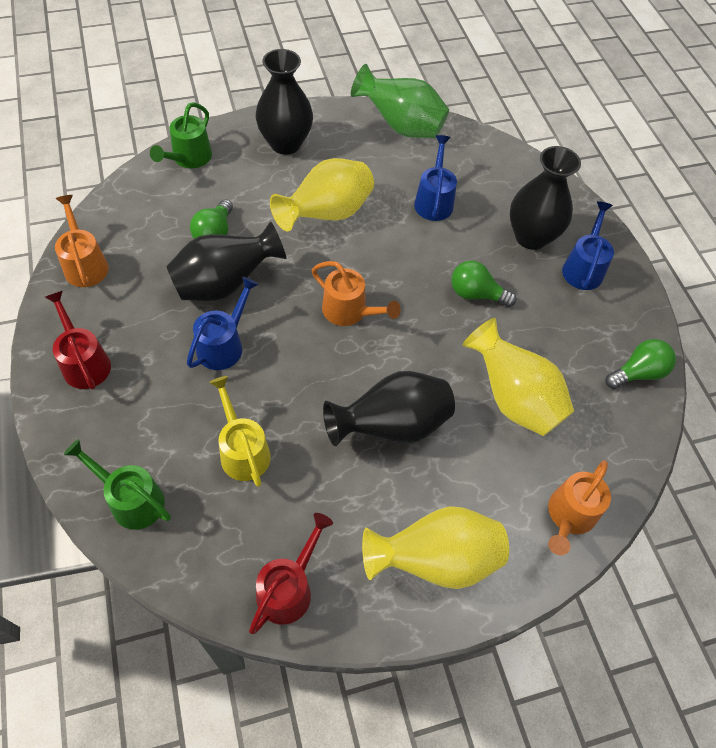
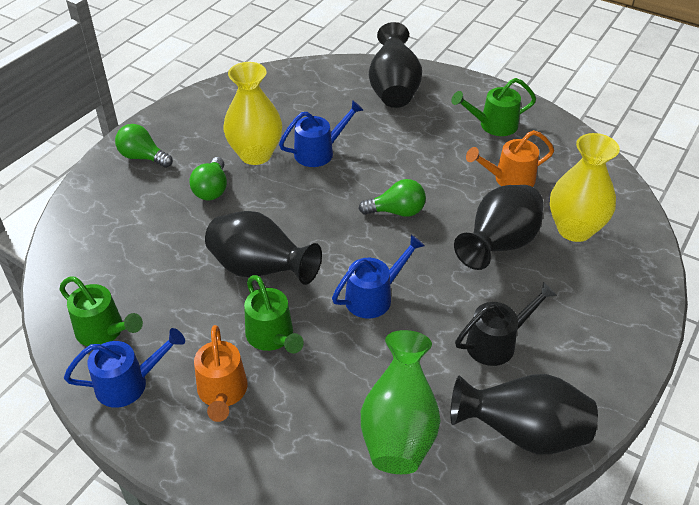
black watering can: none = 0 -> [455,282,557,366] = 1
green watering can: [64,439,171,530] [150,102,212,168] = 2 -> [59,277,143,346] [244,275,304,353] [451,78,536,136] = 3
orange watering can: [55,195,109,287] [312,261,401,326] [548,460,611,555] = 3 -> [194,325,248,422] [466,130,554,187] = 2
red watering can: [45,291,111,390] [249,513,333,634] = 2 -> none = 0
yellow vase: [270,158,374,231] [362,506,509,589] [462,318,574,436] = 3 -> [224,62,282,165] [550,133,620,242] = 2
yellow watering can: [209,376,271,487] = 1 -> none = 0

